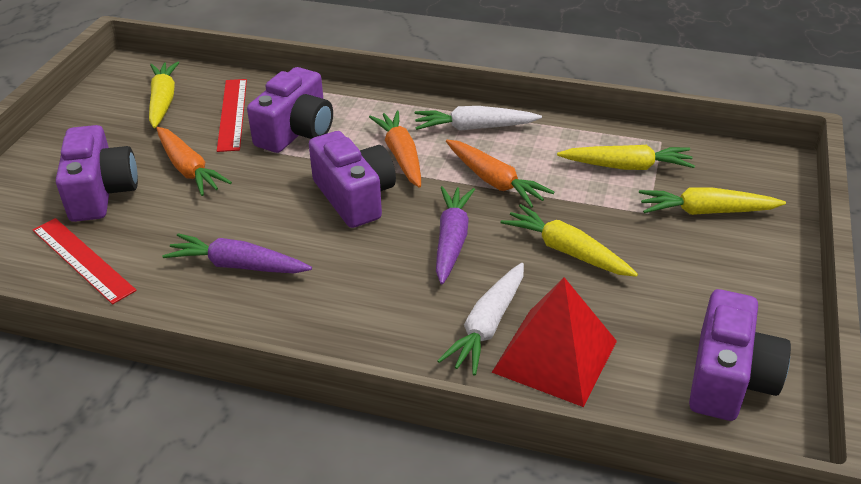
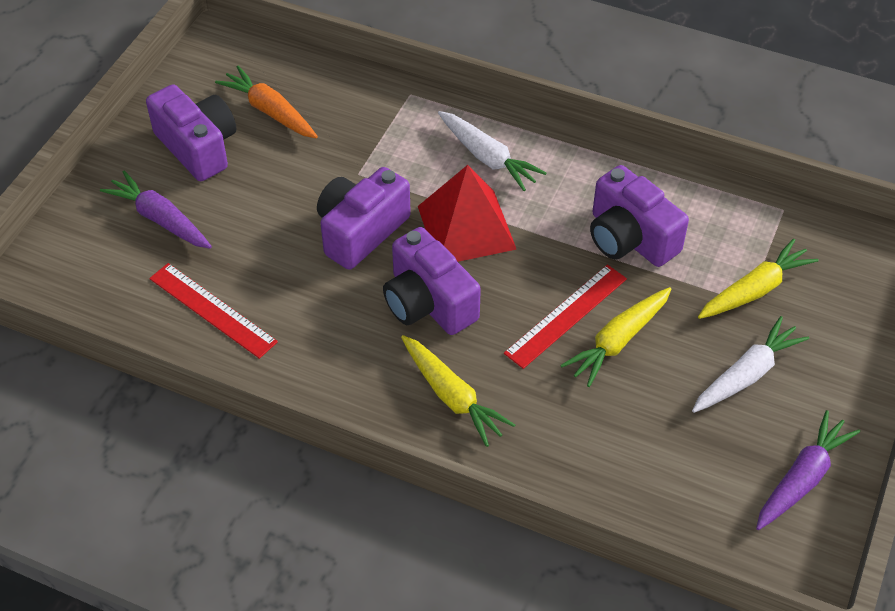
orange carrot: [156,127,232,196] [369,111,421,188] [446,140,554,208] = 3 -> [215,66,318,138] = 1
yellow carrot: [149,61,179,128] [500,204,638,277] [557,145,695,170] [639,188,786,215] = 4 -> [401,335,515,447] [560,287,671,387] [698,238,819,319] = 3

